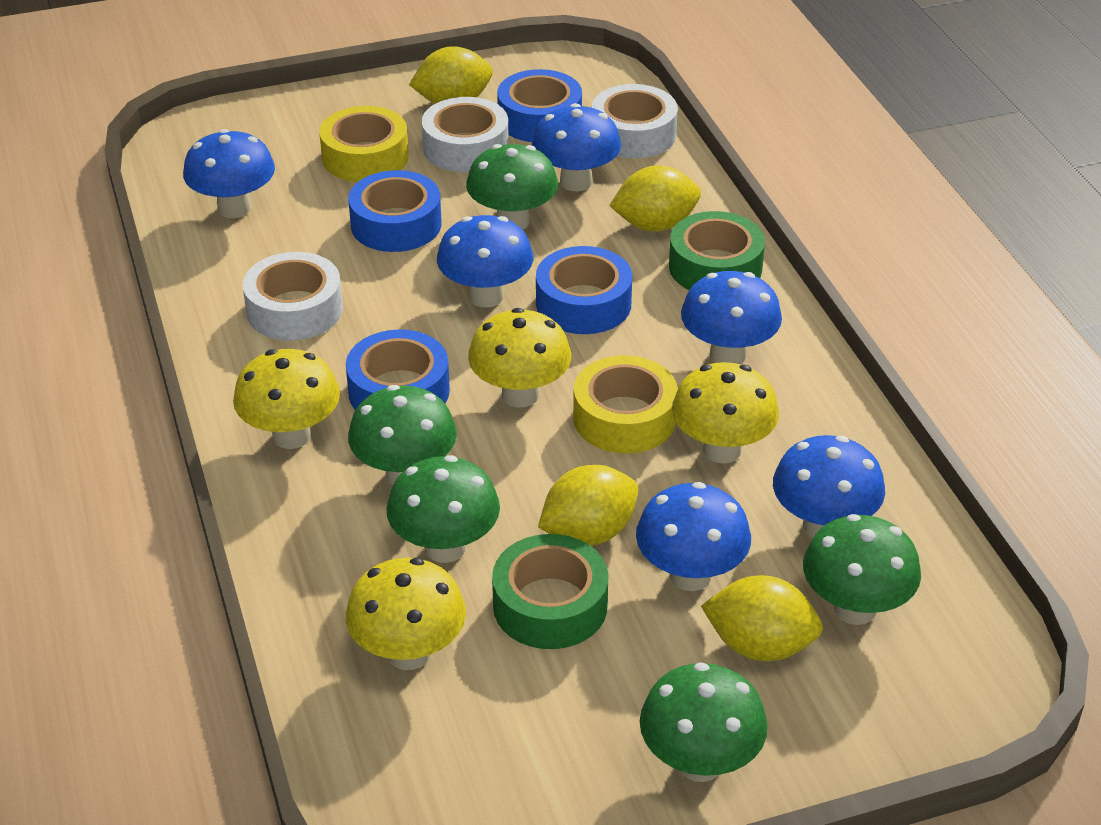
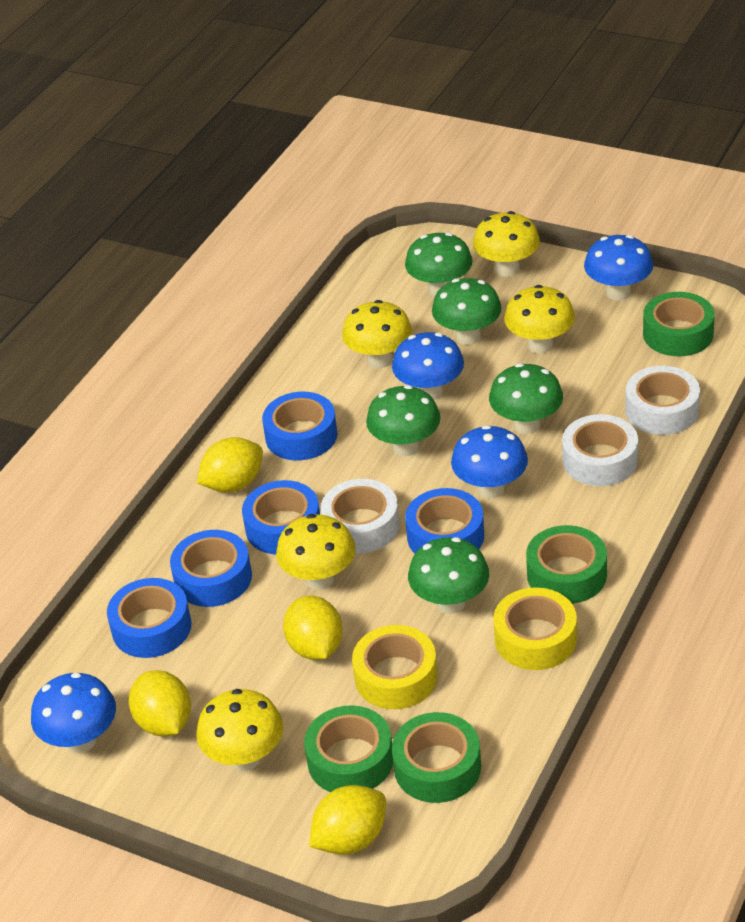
blue mushroom: [183,129,275,218] [437,215,533,307] [532,103,621,191] [636,482,751,591] [681,271,782,364] [773,435,885,538] = 6 -> [31,672,116,753] [392,332,464,400] [451,425,528,499] [584,235,653,300] = 4
blue tape: [346,329,450,410] [348,170,441,252] [497,69,582,142] [536,246,632,334] = 4 -> [107,578,191,658] [170,530,252,607] [242,480,320,554] [262,392,337,460] [405,488,484,553] = 5
green tape: [492,534,609,649] [669,211,765,290] = 2 -> [304,705,393,792] [392,712,481,803] [526,525,607,604] [643,292,715,356] = 4
yellow mushroom: [233,349,340,449] [346,558,466,670] [468,308,571,407] [672,362,779,464] = 4 -> [196,689,283,771] [276,514,356,590] [342,300,412,368] [473,211,540,277] [504,285,575,353] = 5

